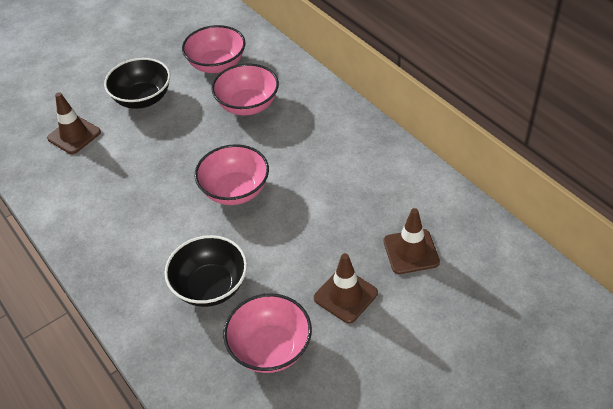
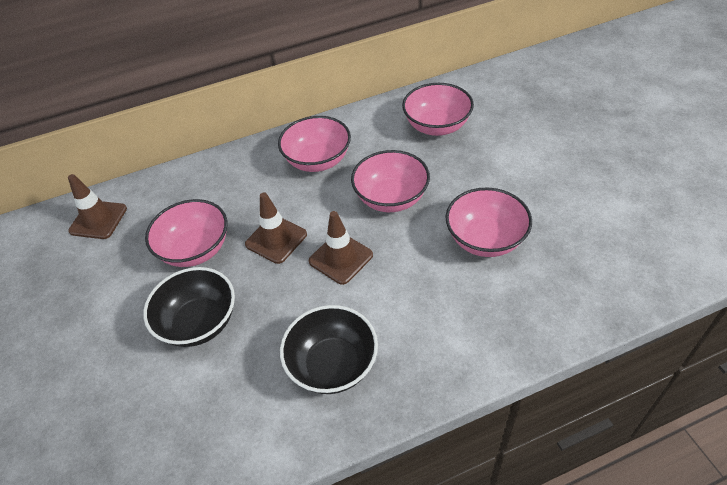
pink bowl: [182,25,245,73] [195,144,269,205] [211,63,279,115] [223,293,312,373] = 4 -> [145,199,227,267] [278,116,351,172] [351,150,430,212] [402,83,474,136] [445,187,532,257] = 5

